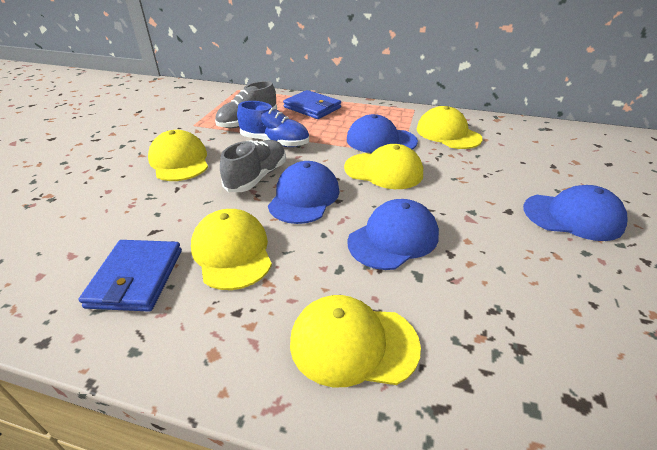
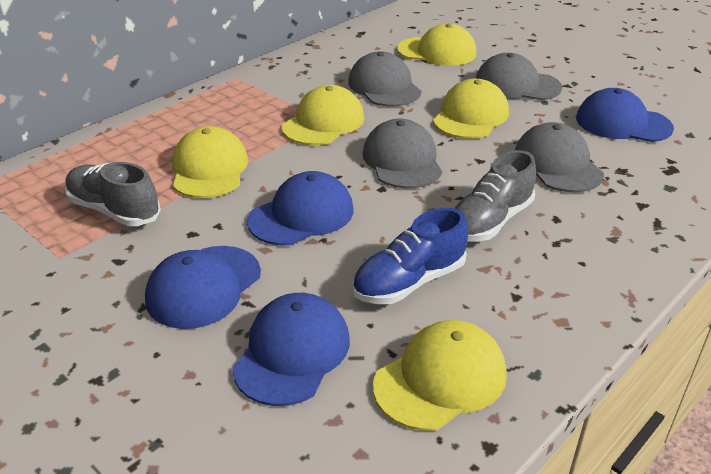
blue wallet: [78,240,182,312] [283,90,341,119] = 2 -> none = 0
grey cap: none = 0 -> [348,51,421,106] [363,119,442,188] [475,53,562,100] [515,122,604,192] = 4

